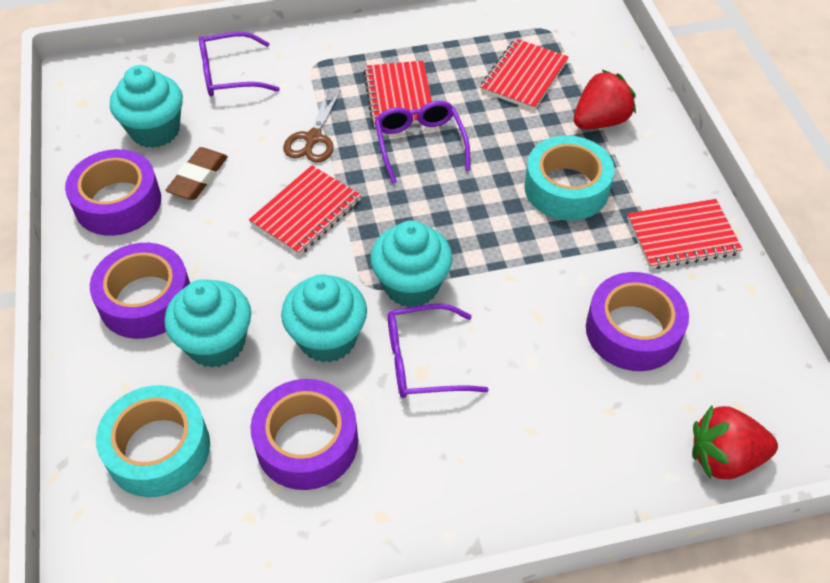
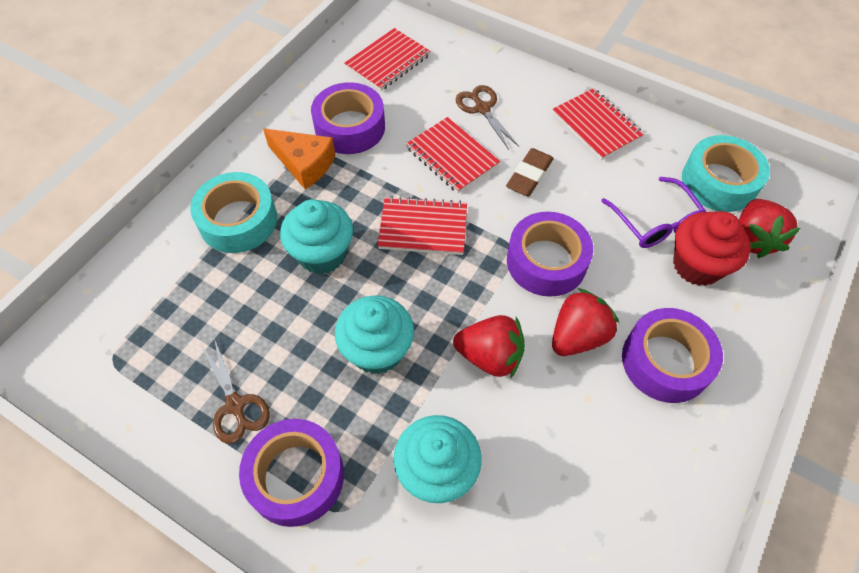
brown scissors: [283,90,341,163] = 1 -> [201,338,270,444] [456,85,519,150] = 2
orange cheese: none = 0 -> [263,128,336,189] = 1
purple glasses: [199,32,280,97] [375,101,470,184] [388,303,489,398] = 3 -> [601,177,707,248] = 1
red cupcake: none = 0 -> [673,211,751,286] = 1
red strawberry: [574,69,636,129] [692,405,778,479] = 2 -> [453,315,525,379] [552,288,619,356] [739,199,801,258] = 3
turquoise cupcake: [110,65,183,148] [165,279,251,368] [281,274,367,363] [370,220,453,307] = 4 -> [280,199,353,274] [335,296,414,374] [394,415,482,503] = 3

